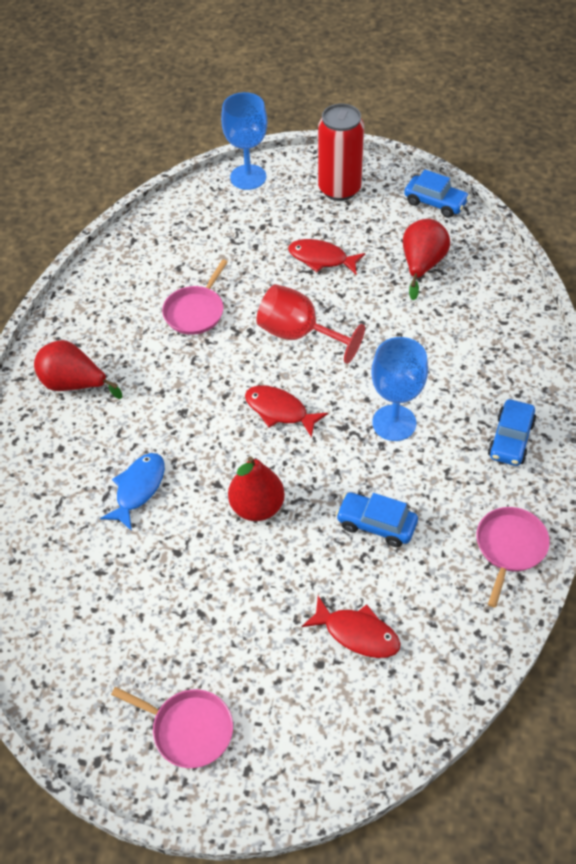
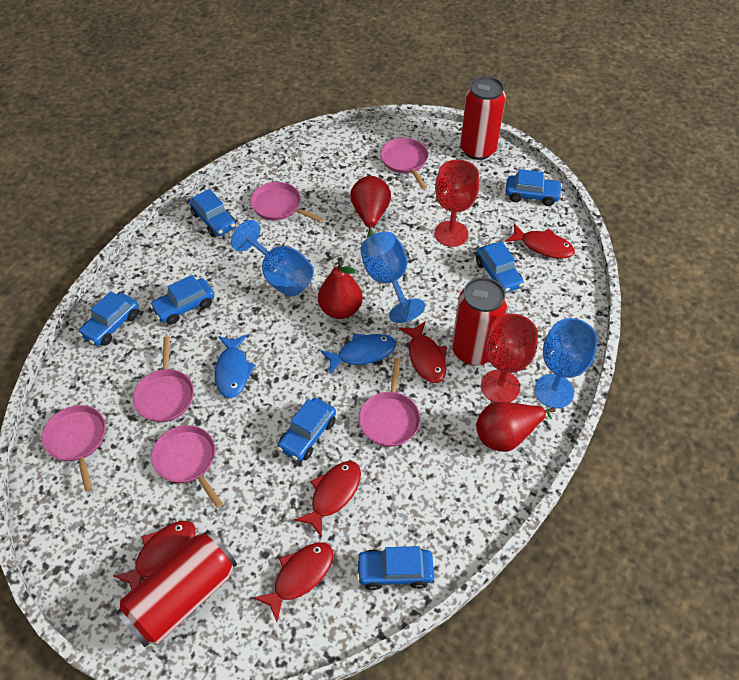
blue car: [336,492,418,547] [404,170,470,218] [488,399,536,466] = 3 -> [78,291,139,346] [150,275,214,325] [189,189,236,237] [277,398,336,461] [356,546,434,590] [476,242,524,293] [506,169,562,206] = 7
blue fish: [100,453,165,531] = 1 -> [214,335,256,398] [321,333,396,374] = 2
blue goblet: [221,92,267,190] [372,337,428,441] = 2 -> [231,220,314,297] [360,231,425,323] [534,318,598,408] = 3
pink pan: [111,687,233,768] [162,259,228,335] [476,507,550,607] = 3 -> [42,405,106,492] [133,336,194,422] [151,425,223,507] [250,182,323,222] [359,358,420,447] [380,138,428,189] = 6
red can: [318,104,364,201] = 1 -> [116,530,237,647] [452,277,508,365] [460,76,506,160] = 3
red fish: [245,385,328,438] [288,239,365,274] [302,596,401,658] = 3 -> [113,521,195,590] [253,542,333,622] [294,461,361,538] [399,321,447,383] [505,223,575,259] = 5
red goblet: [256,284,365,364] = 1 -> [434,160,479,247] [481,314,538,403] = 2

